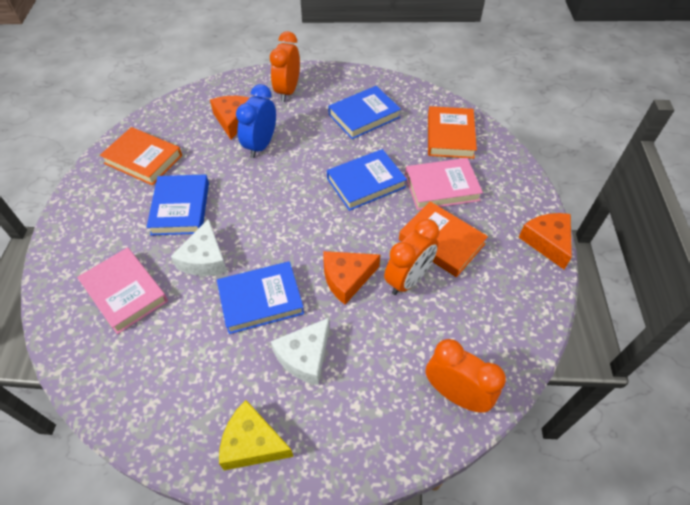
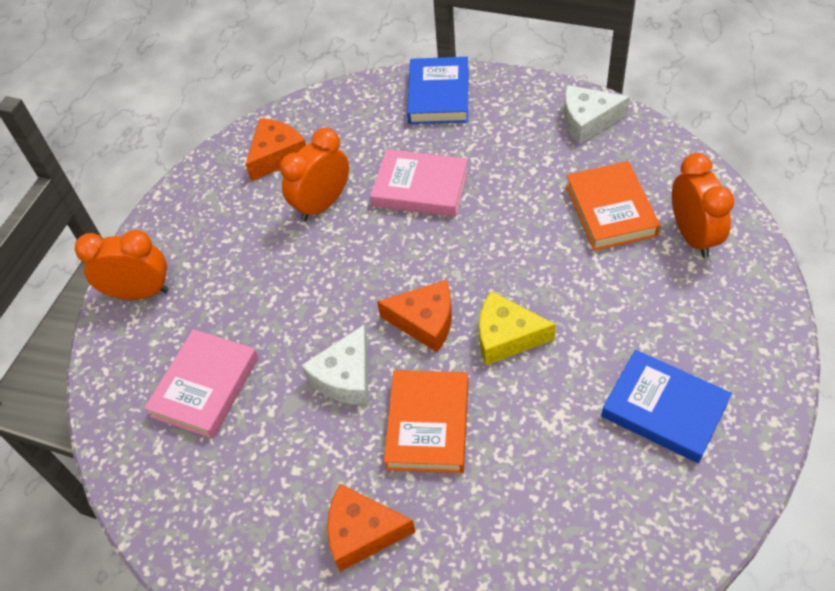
blue book: [147,174,209,235] [217,261,304,334] [327,149,407,211] [328,86,401,139] = 4 -> [407,57,468,124] [601,350,732,463] = 2
blue clock: [236,84,276,158] = 1 -> none = 0
orange book: [100,127,182,185] [399,201,488,277] [428,106,477,159] = 3 -> [384,370,468,473] [566,161,660,251] = 2

